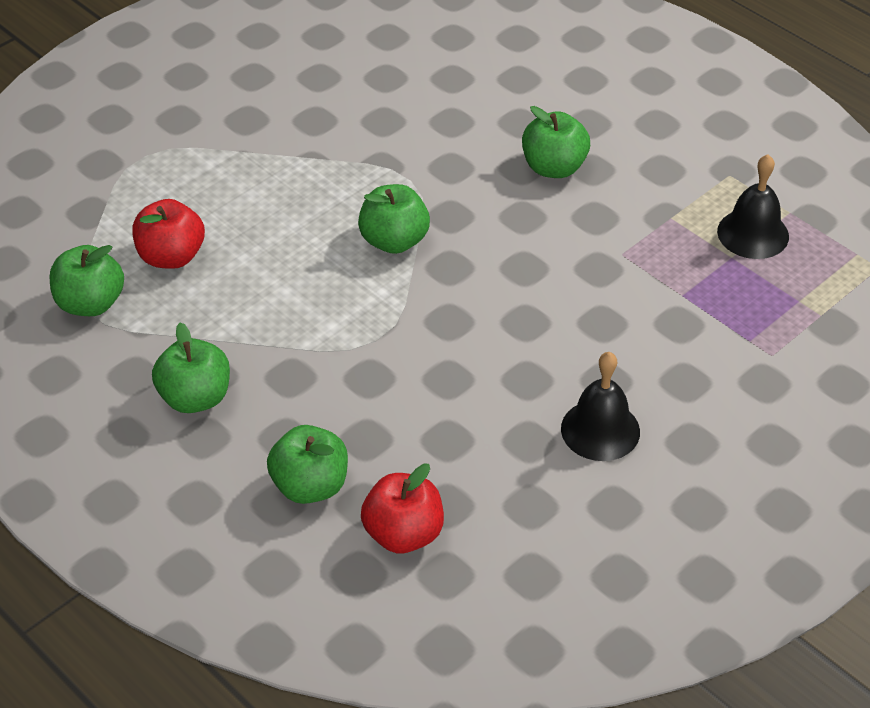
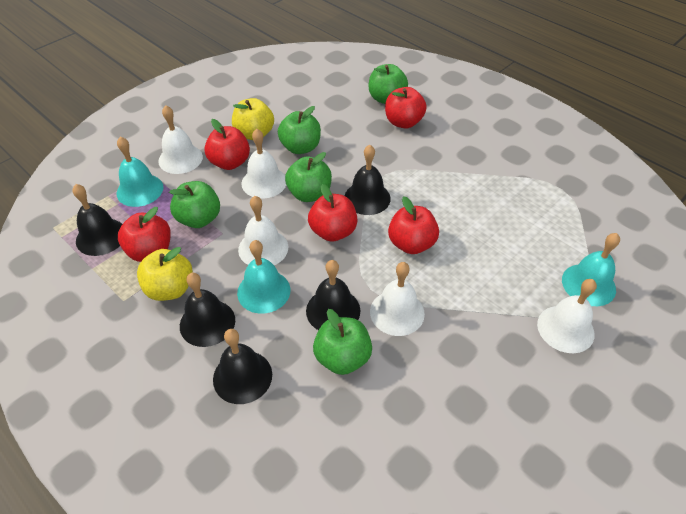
black bell: [561,352,640,461] [717,154,789,259] = 2 -> [72,184,122,256] [180,273,235,347] [213,329,272,404] [306,260,361,330] [344,145,391,215] = 5
red apple: [132,199,205,269] [361,464,444,553] = 2 -> [118,207,171,262] [204,119,250,170] [308,184,358,242] [385,87,427,129] [388,196,439,254] = 5
turquoise bell: none = 0 -> [117,137,163,207] [237,240,290,314] [562,233,620,306] = 3
white bell: none = 0 -> [158,105,203,174] [238,196,288,265] [241,129,286,199] [370,262,425,336] [537,279,597,353] = 5
yellow apple: none = 0 -> [137,247,193,301] [232,98,274,140] = 2

